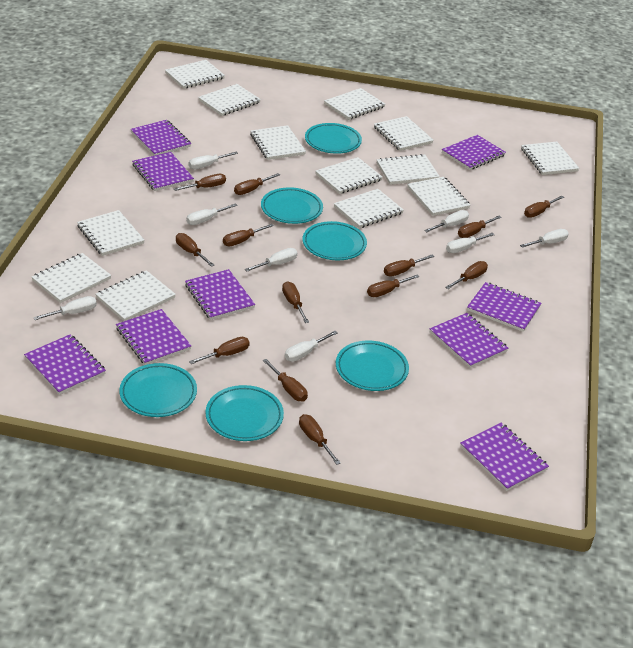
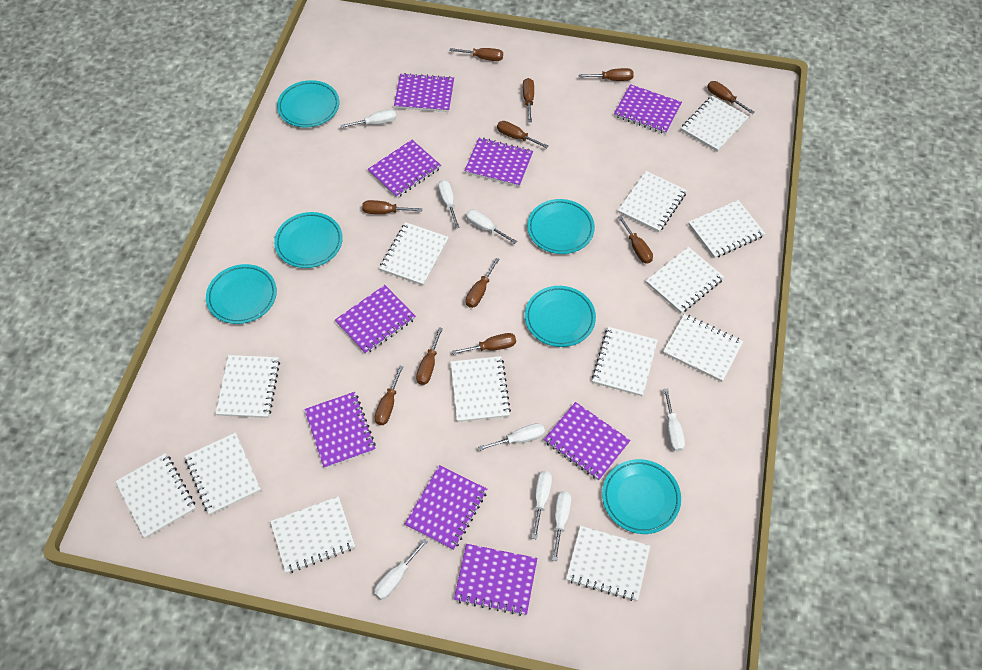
brown screwdriver: [174,174,226,191] [176,233,214,267] [189,337,250,364] [223,224,274,246] [234,173,280,195] [263,359,308,401] [282,281,309,323] [299,414,341,465] [367,274,420,297] [384,254,435,277] [445,261,488,289] [458,216,502,238] [524,196,564,218] = 13 -> [362,200,422,214] [375,365,403,425] [416,327,443,385] [450,48,503,61] [452,333,516,355] [466,258,500,308] [497,121,549,148] [523,78,534,122] [579,68,634,81] [618,216,653,264] [707,81,755,114] = 11

